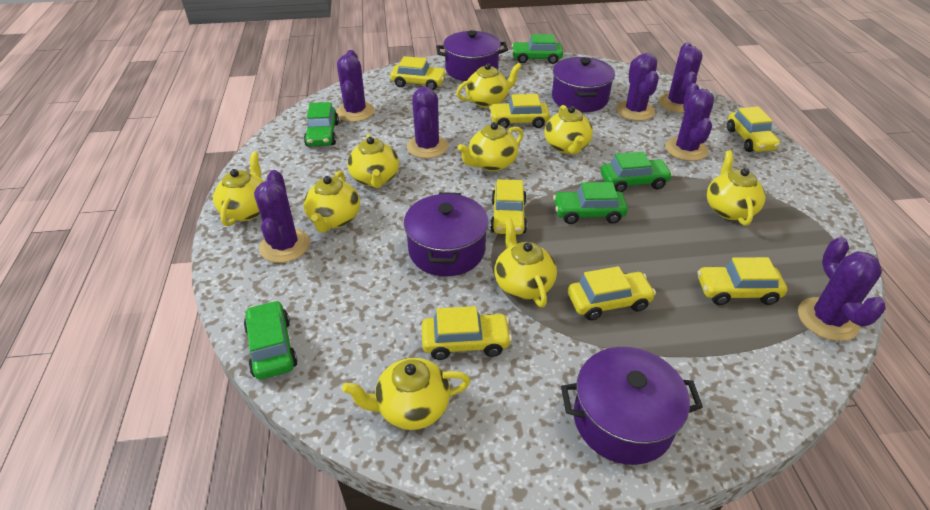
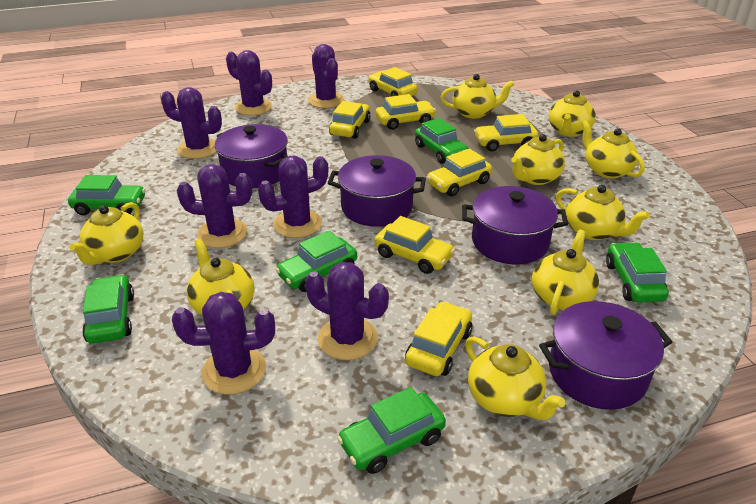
green car: [244,300,297,380] [304,102,339,146] [512,34,563,64] [553,182,628,224] [601,152,673,192] = 5 -> [68,175,146,216] [82,274,134,344] [275,230,357,292] [337,387,446,474] [415,118,468,164] [606,242,669,302] = 6

